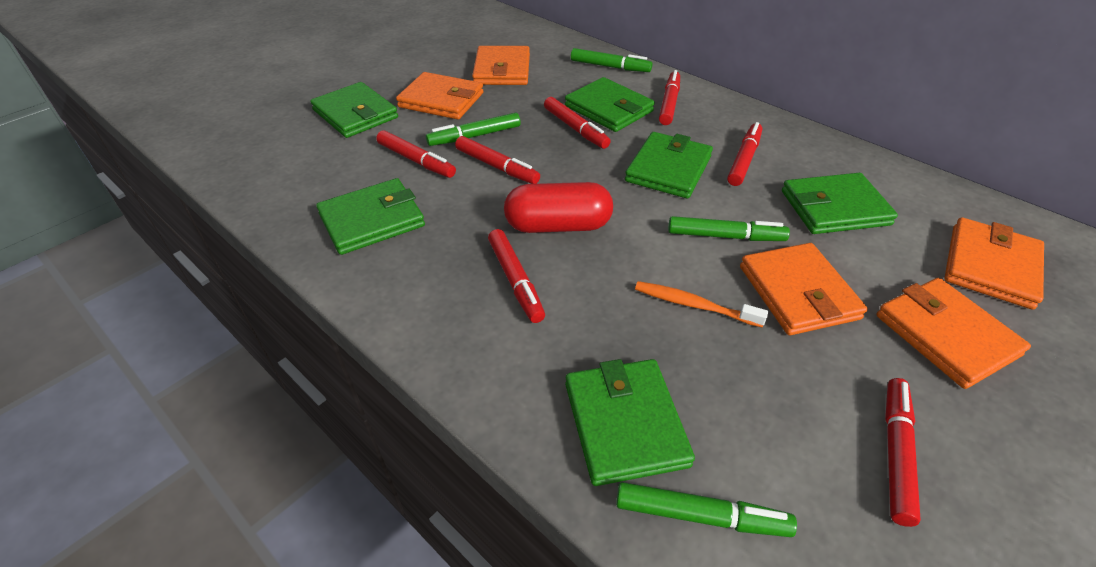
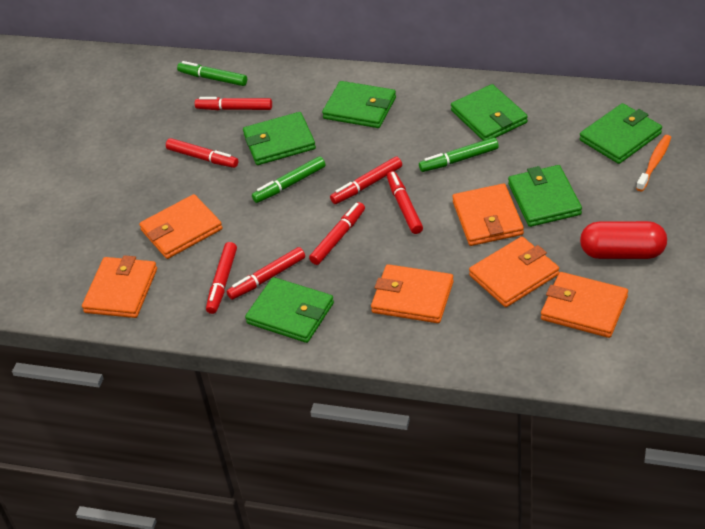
green marker: [426,113,521,146] [571,48,653,72] [616,482,797,537] [668,216,790,241] = 4 -> [177,61,247,86] [252,156,326,203] [419,137,499,172] = 3
orange wallet: [396,72,484,119] [472,46,530,85] [740,243,868,335] [876,278,1031,389] [944,217,1044,310] = 5 -> [82,255,157,318] [139,194,222,259] [371,264,454,323] [452,184,524,246] [469,236,559,307] [541,272,628,338] = 6

